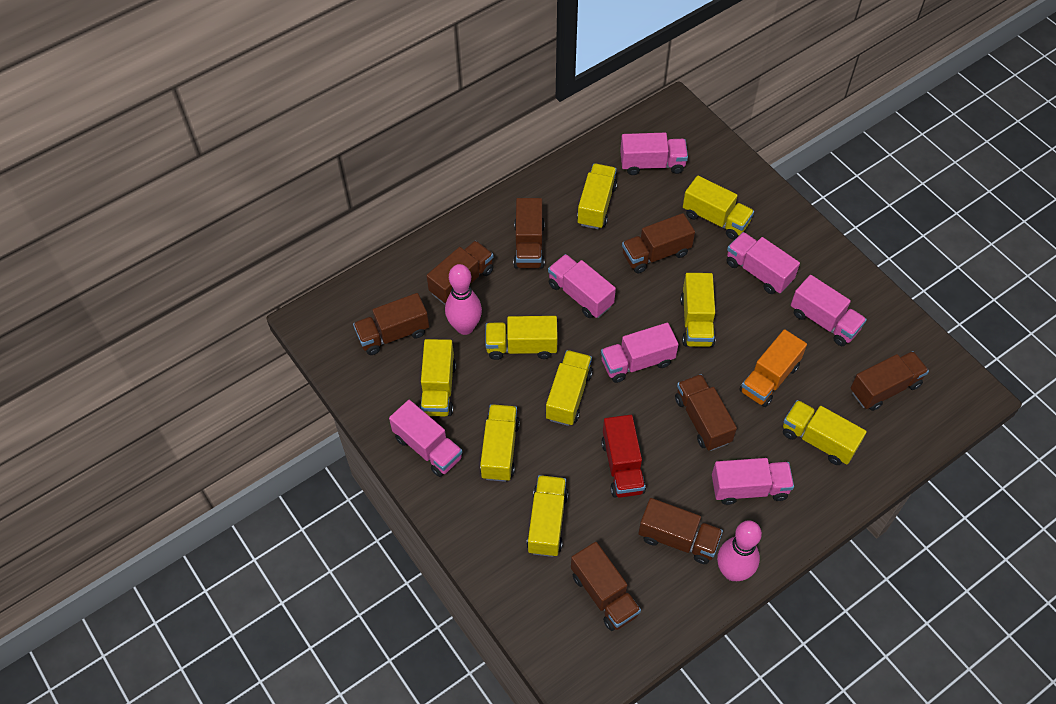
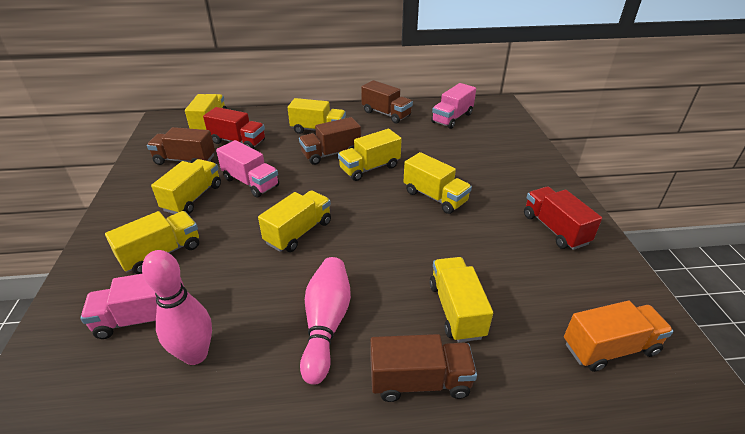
brown truck: [353,293,429,355] [426,241,494,304] [513,198,545,268] [571,542,641,631] [622,213,695,273] [638,498,723,564] [675,374,737,451] [851,351,929,411] = 8 -> [147,127,215,165] [299,117,361,165] [361,80,413,124] [370,334,477,402] = 4
pink truck: [389,400,463,477] [548,254,616,318] [601,323,679,383] [620,133,688,175] [712,458,794,505] [727,232,800,294] [791,275,867,346] = 7 -> [80,274,184,339] [216,140,279,197] [431,83,476,129] = 3
red truck: [601,415,646,498] = 1 -> [203,107,265,149] [524,187,602,250] = 2
yellow truck: [419,339,456,416] [480,404,520,482] [485,316,558,360] [527,475,568,557] [546,350,593,426] [577,164,617,229] [680,273,715,347] [683,175,754,240] [783,400,867,465] = 9 -> [105,211,199,274] [151,159,221,214] [185,94,227,130] [258,190,331,252] [288,98,346,134] [338,129,402,181] [403,152,472,214] [430,257,493,342] = 8

